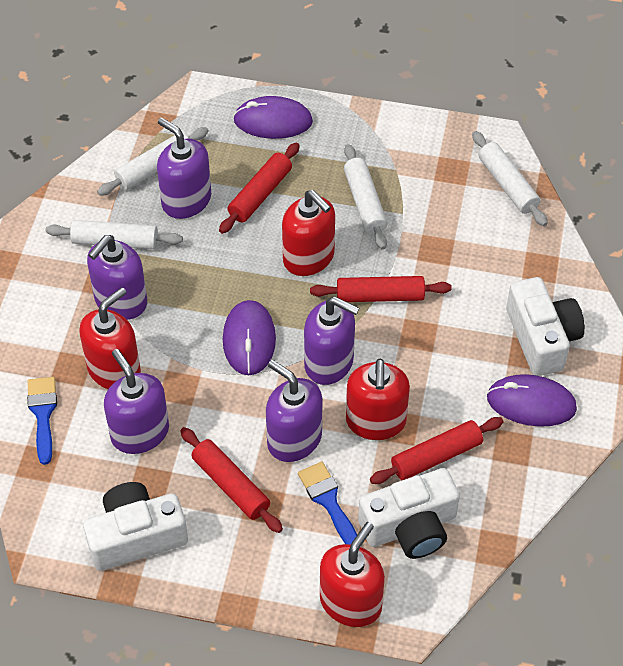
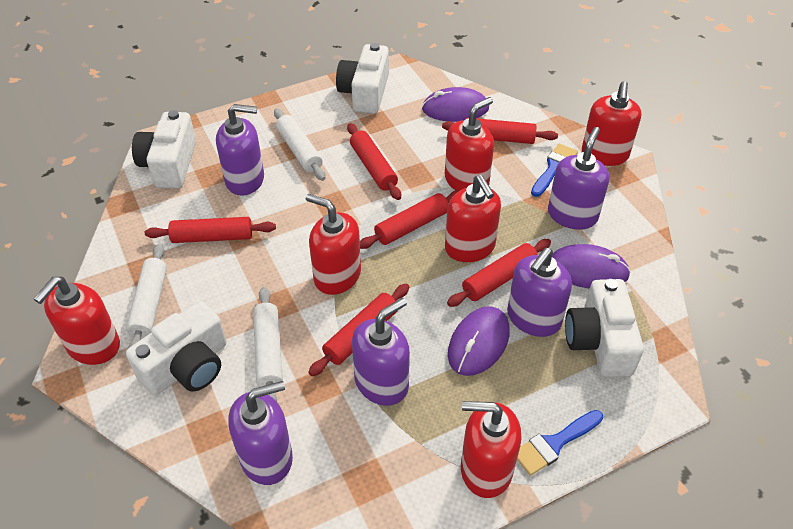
red rolling pin: [180,427,283,533] [219,143,300,234] [310,276,452,302] [370,417,503,484] = 4 -> [145,217,276,243] [308,284,409,376] [347,123,401,200] [360,190,460,249] [442,118,558,144] [447,239,551,307] = 6
red soap dispenser: [79,287,141,389] [282,190,335,276] [320,522,385,627] [346,359,410,440] = 4 -> [34,277,120,365] [306,194,361,295] [445,97,494,190] [445,175,501,262] [461,401,521,498] [582,81,641,166] = 6
white camera: [83,482,188,571] [358,468,460,559] [506,277,585,376] = 3 -> [126,301,226,395] [132,110,196,188] [336,43,389,114] [565,279,644,377] = 4
white rolling pin: [46,220,183,249] [97,127,209,196] [344,144,387,250] [472,131,548,226] = 4 -> [126,243,167,348] [253,287,283,402] [274,108,326,181] = 3

